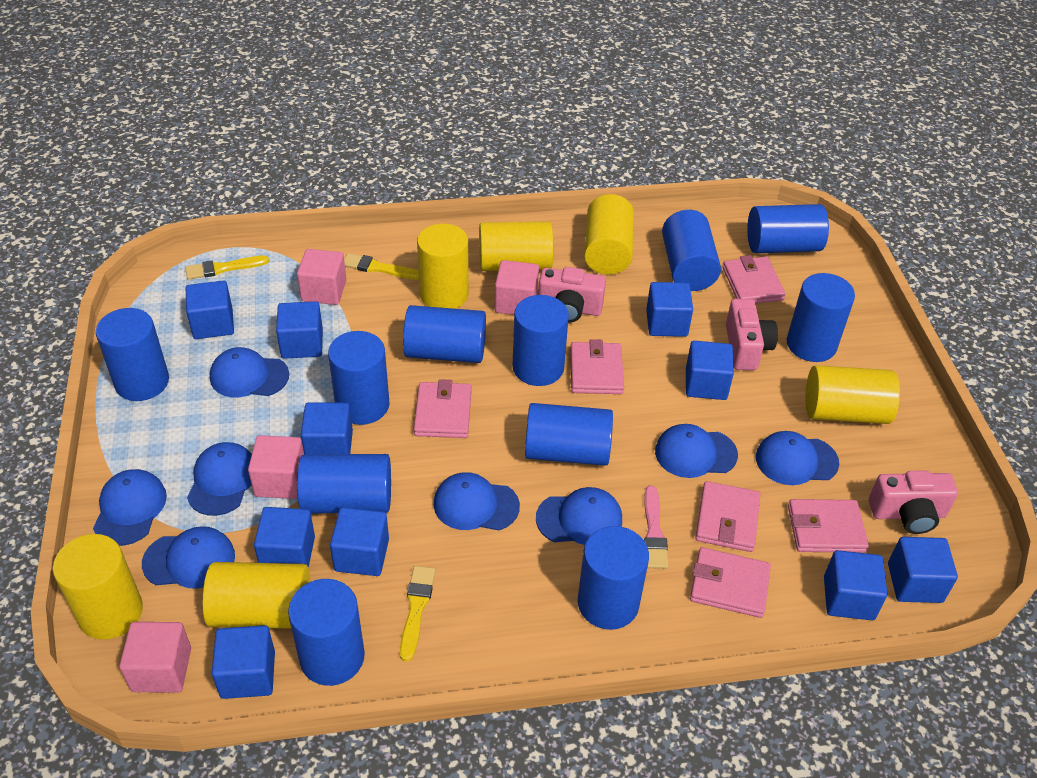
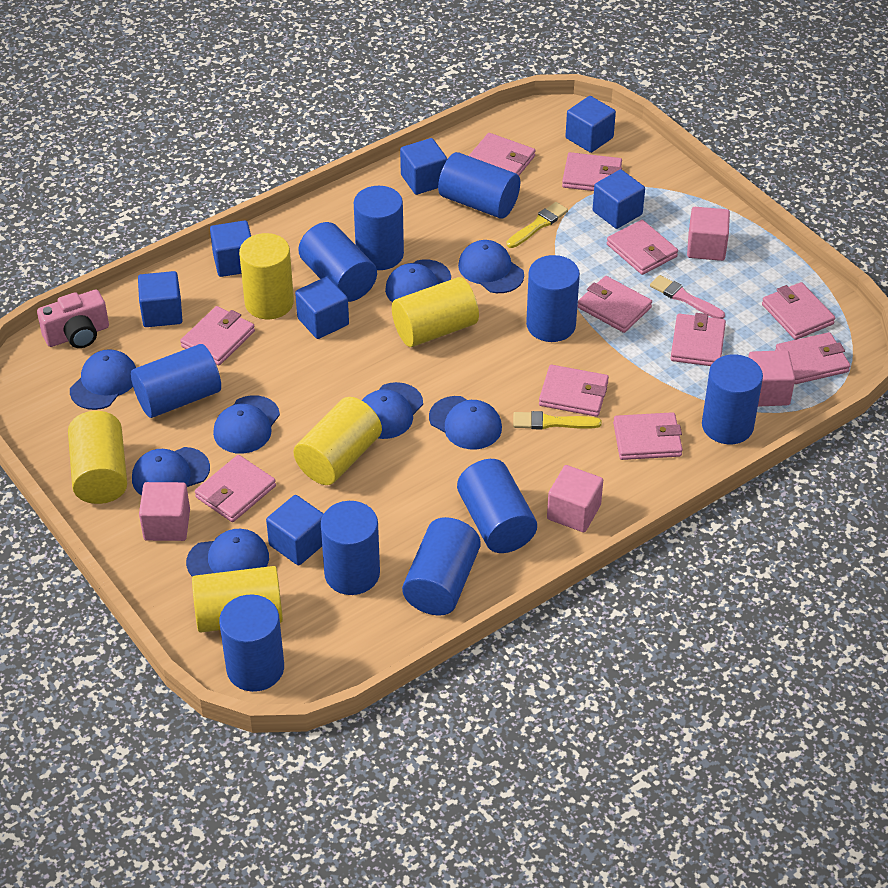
blue cube: [186,281,234,339] [212,625,275,699] [254,507,315,568] [276,301,323,359] [301,402,353,454] [330,507,389,576] [646,282,693,337] [686,341,734,400] [824,550,887,620] [888,537,958,603] = 10 -> [138,271,182,327] [210,220,251,277] [266,495,324,565] [295,277,349,339] [400,138,447,195] [566,96,616,153] [593,169,645,229] = 7
blue cylinder: [96,308,169,401] [288,579,365,686] [297,454,391,513] [328,331,390,425] [403,305,486,363] [512,295,569,386] [525,403,613,466] [578,526,649,630] [662,210,721,291] [747,204,829,253] [787,273,855,362] = 11 -> [131,344,221,418] [219,594,284,692] [298,222,377,302] [321,501,380,595] [354,186,404,270] [402,517,481,616] [438,152,520,218] [457,459,537,553] [526,255,580,342] [702,354,763,444] = 10
pink camera: [538,267,606,323] [726,299,778,370] [869,470,958,534] = 3 -> [37,290,109,348] = 1
pink wallet: [414,379,471,438] [570,339,624,394] [690,547,771,618] [696,481,760,552] [723,255,786,304] [788,499,869,553] = 6 -> [180,306,255,365] [195,455,276,522] [469,133,536,175] [539,365,609,417] [562,152,622,191] [578,276,652,333] [607,220,678,275] [613,412,683,460] [670,313,726,366] [762,282,835,340] [775,332,850,384] = 11
yellow brush: [185,256,269,280] [344,253,419,279] [400,566,435,662] = 3 -> [507,202,568,248] [513,411,602,430] = 2
yellow cylinder: [53,534,143,640] [202,562,310,629] [417,224,469,309] [479,221,553,271] [584,194,634,275] [805,365,900,424] = 6 -> [68,411,127,504] [192,566,283,633] [239,233,294,319] [293,397,382,485] [392,277,479,347] = 5

